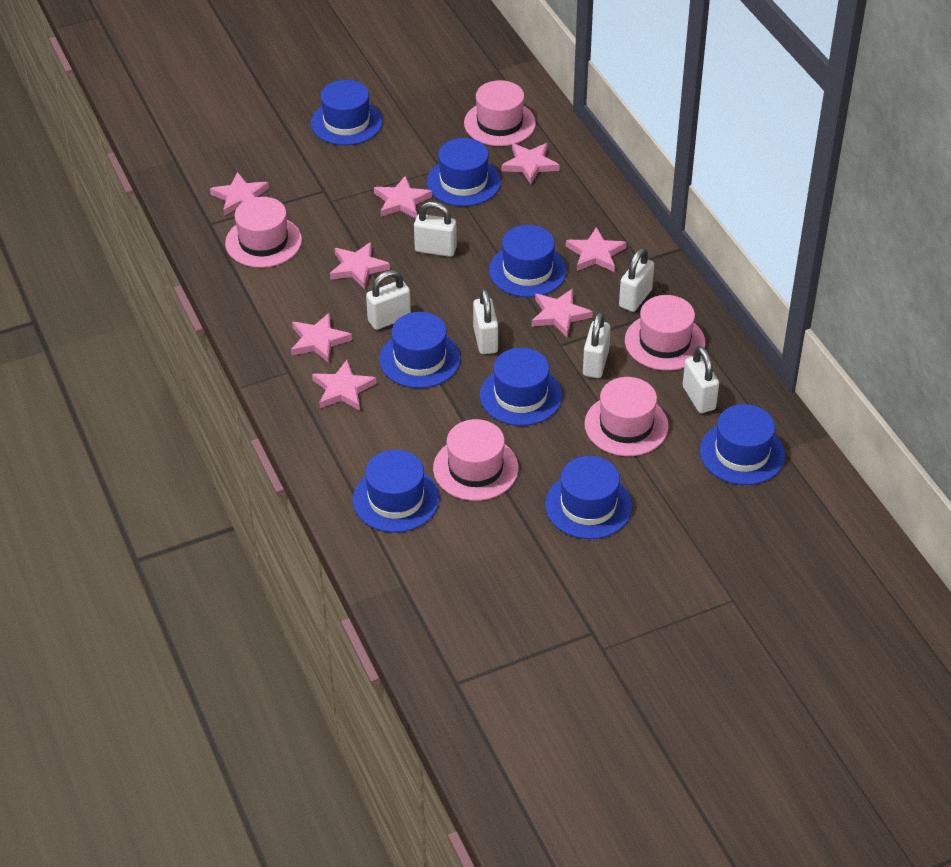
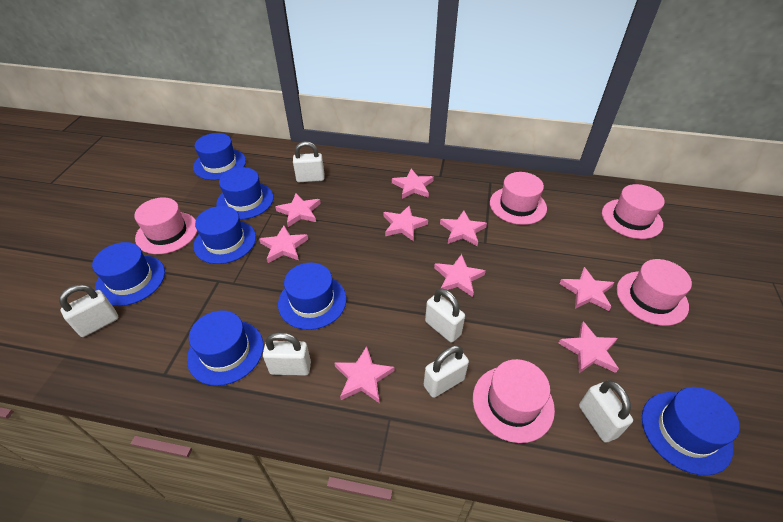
blue hat: [311,80,383,145] [353,450,440,533] [379,312,461,388] [427,138,501,206] [480,348,562,426] [489,225,567,297] [545,456,632,539] [700,404,785,485] = 8 -> [92,242,165,306] [187,310,264,386] [193,133,246,180] [193,206,256,264] [216,167,273,220] [278,262,347,330] [642,387,740,476] = 7
pink star: [210,172,269,216] [291,313,352,363] [312,360,377,410] [330,242,390,289] [374,176,432,218] [502,143,559,184] [532,289,593,337] [566,227,626,272] = 8 -> [259,226,308,263] [276,193,321,227] [334,346,394,403] [384,205,428,241] [392,169,434,199] [434,254,486,297] [440,211,487,246] [559,267,615,311] [559,322,619,373] = 9

